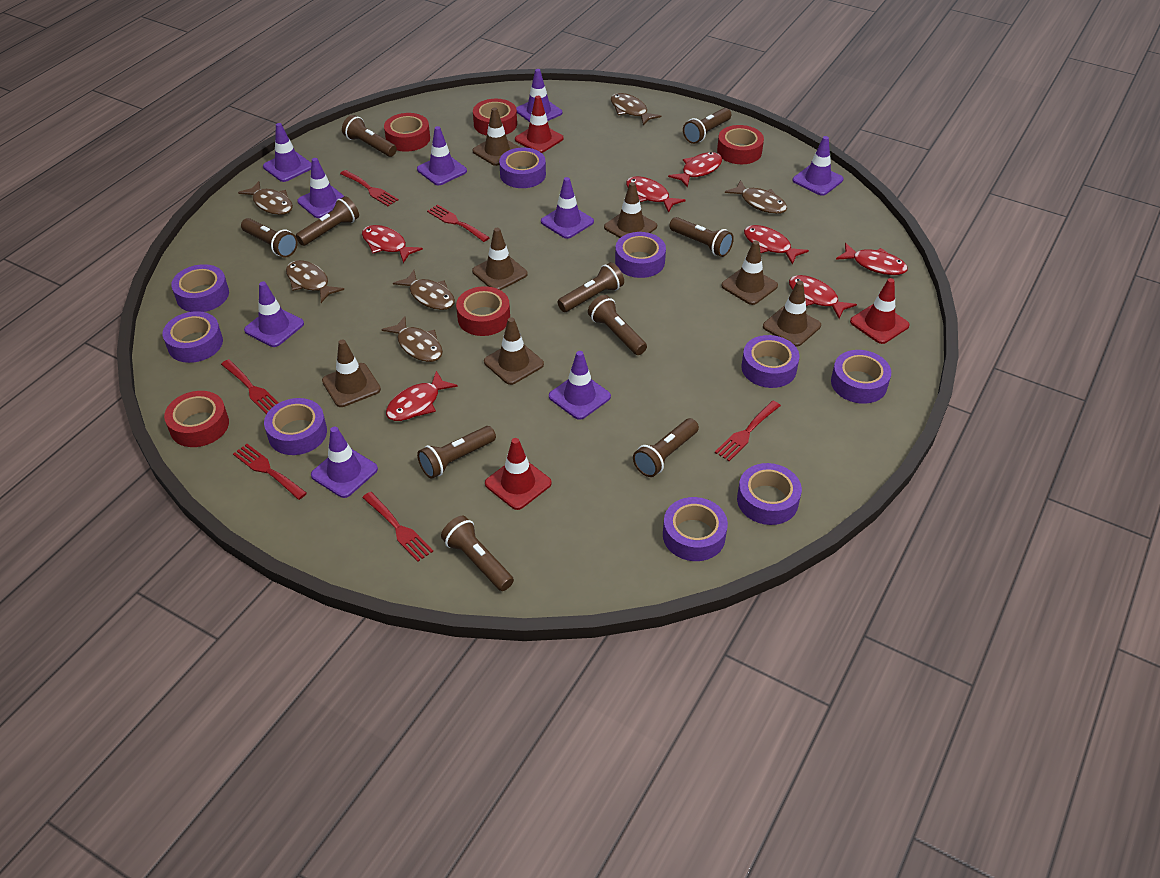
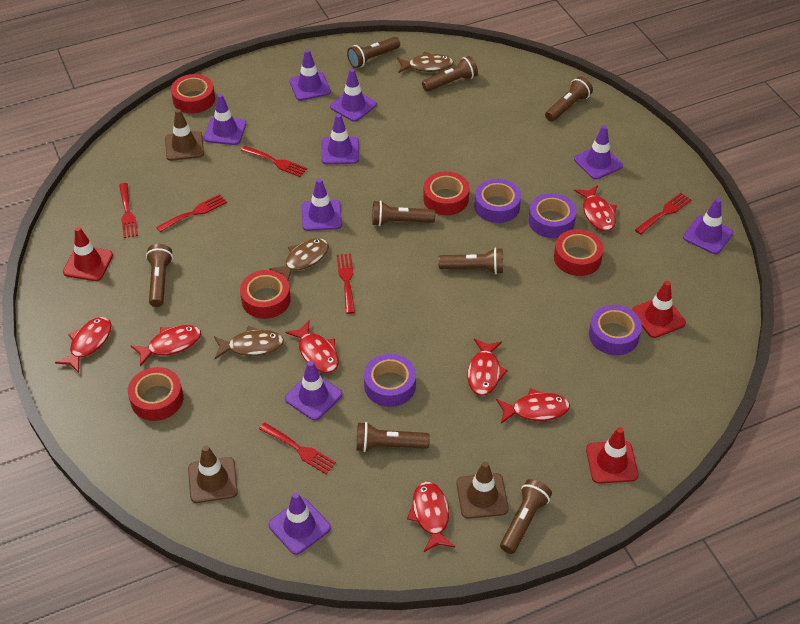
brown fish: [238,181,293,215] [286,260,344,303] [381,316,443,362] [393,270,455,310] [611,93,661,125] [725,180,787,214] = 6 -> [214,326,284,359] [269,238,329,280] [397,52,454,73] = 3
brown flashlight: [241,218,298,257] [296,196,359,246] [342,115,397,157] [417,426,496,479] [441,516,514,591] [557,262,624,312] [588,295,647,355] [633,418,699,477] [669,217,734,257] [683,108,731,144] = 10 -> [146,244,173,307] [347,37,400,68] [356,422,430,452] [372,201,435,226] [422,56,478,92] [438,248,503,274] [500,479,552,554] [545,76,593,122] = 8
brown traffic cone: [322,339,381,407] [472,107,521,166] [472,228,528,290] [484,317,544,385] [604,182,657,238] [721,241,778,305] [763,281,821,347] = 7 -> [165,109,204,161] [188,445,238,503] [456,461,509,519] = 3
purple tape: [163,311,223,363] [171,264,229,312] [264,398,327,455] [499,147,546,188] [615,232,666,278] [663,497,728,561] [737,463,802,525] [741,335,800,388] [831,350,891,404] = 9 -> [364,354,416,407] [474,179,521,223] [528,193,577,238] [589,305,642,355] = 4

